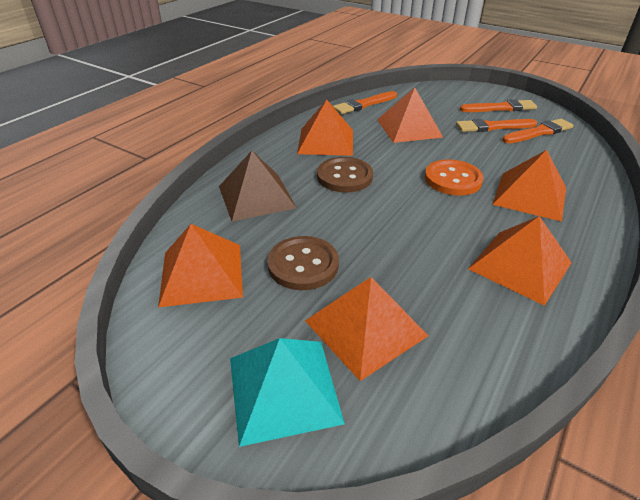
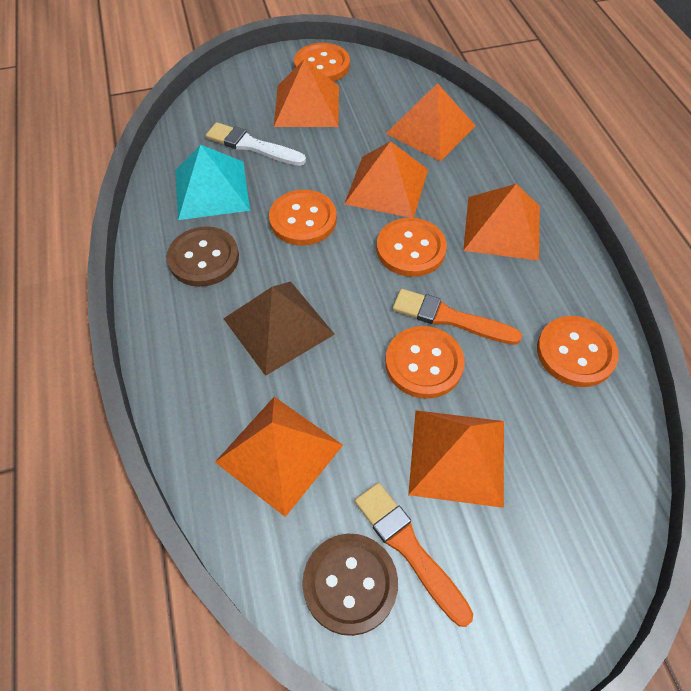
orange brush: [333,91,397,114] [456,119,538,132] [460,99,537,112] [502,119,574,143] = 4 -> [355,482,473,627] [392,289,522,345] = 2
orange button: [425,159,483,196] = 1 -> [269,190,337,246] [294,43,350,82] [377,218,447,277] [385,326,465,399] [537,316,619,387] = 5
white brush: none = 0 -> [206,122,306,166] = 1

